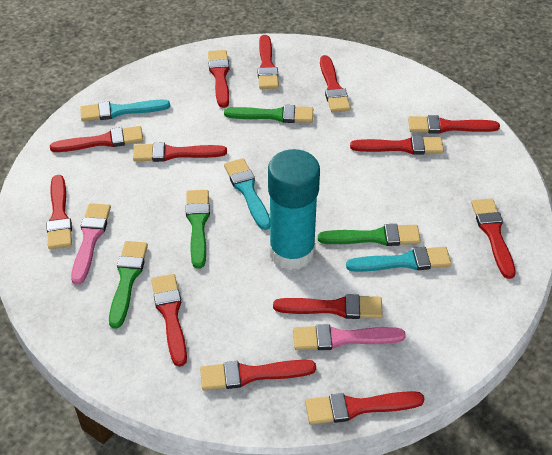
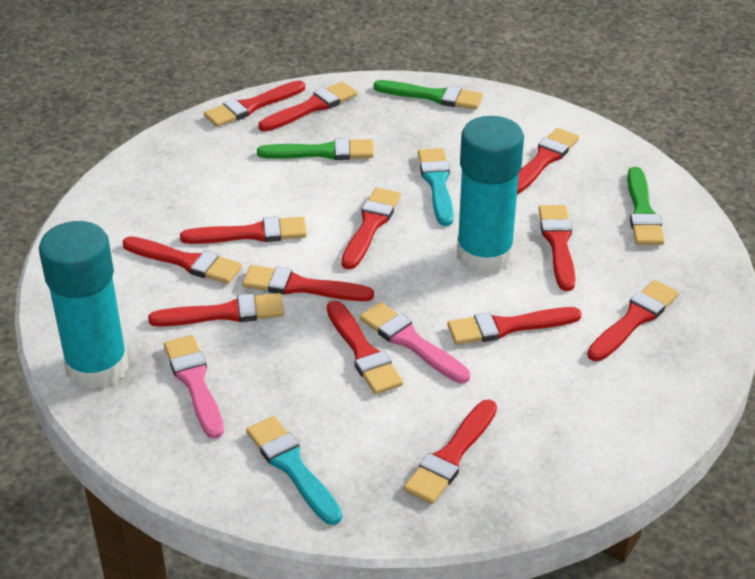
green brush: [109,241,148,329] [186,190,210,269] [224,105,313,123] [318,224,421,246] = 4 -> [257,138,374,160] [373,80,483,110] [627,167,664,245] = 3
turquoise brush: [80,100,170,121] [224,158,270,230] [346,247,452,272] = 3 -> [246,416,342,525] [418,148,454,226] = 2
turquoise glue stick: [268,149,320,270] = 1 -> [39,221,129,390] [457,116,524,274] = 2

